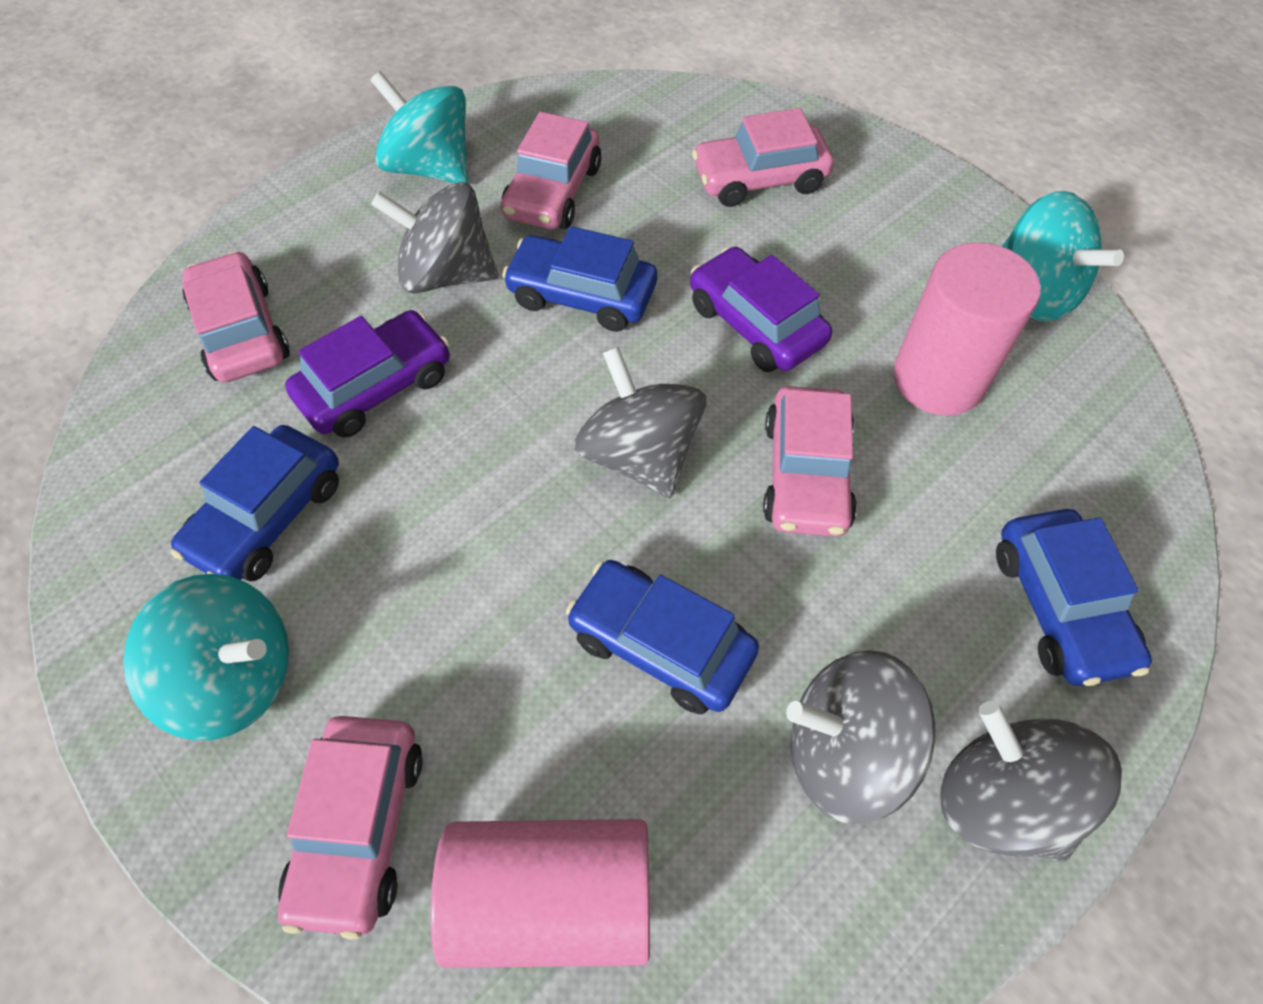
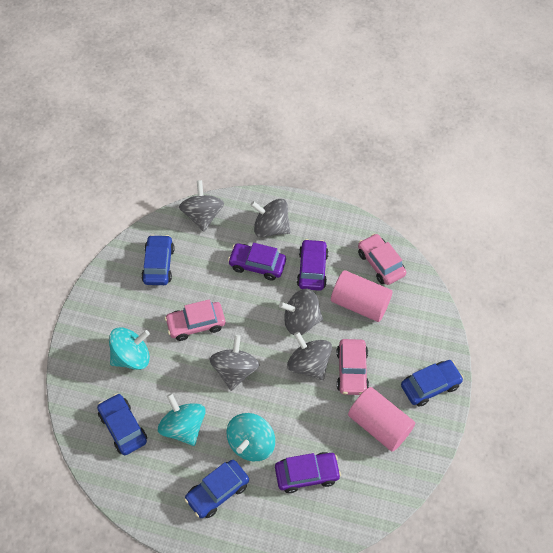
grey spinning top: [371,182,498,293] [574,346,706,498] [786,650,935,824] [940,701,1122,862] = 4 -> [179,180,224,232] [209,335,259,391] [250,199,291,237] [279,289,323,335] [287,332,332,380] = 5
pink car: [182,251,290,383] [278,716,423,940] [501,112,601,229] [692,108,834,207] [763,386,857,537] = 5 -> [165,299,225,341] [336,339,369,395] [358,233,406,285] = 3
purple car: [285,310,450,438] [690,247,832,372] = 2 -> [228,243,286,281] [275,452,341,493] [297,239,329,291] = 3

